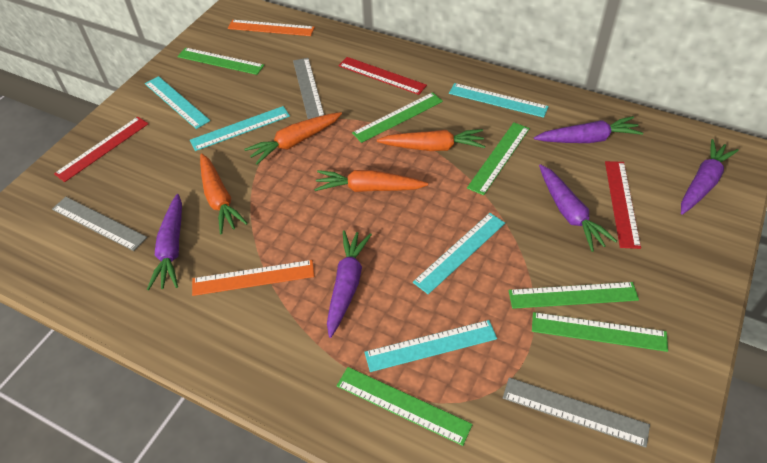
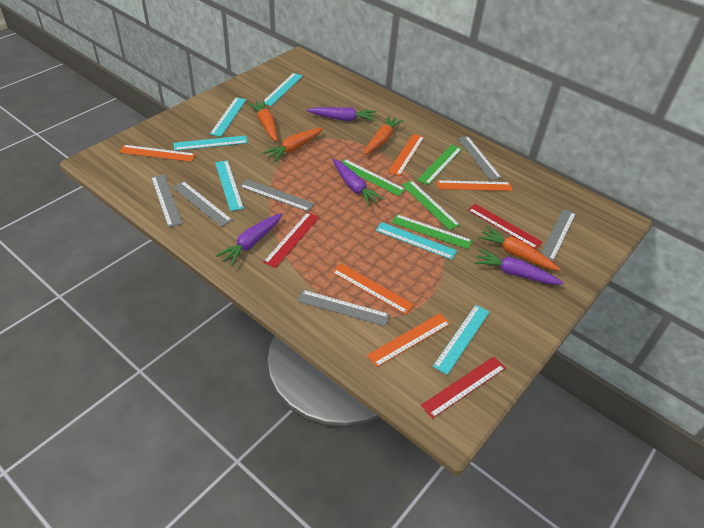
green ruler: [177,48,264,75] [337,367,473,446] [352,92,443,143] [467,122,530,195] [509,282,639,309] [532,312,668,352] = 6 -> [341,159,406,196] [391,214,472,249] [402,180,460,230] [417,144,462,185] = 4
grey ruler: [52,197,147,251] [293,58,324,119] [503,377,650,448] = 3 -> [151,174,183,227] [173,181,232,227] [240,179,314,212] [297,290,390,326] [457,136,502,181] [541,209,576,261] = 6
orange ruler: [192,260,315,296] [228,20,315,36] = 2 -> [119,145,195,162] [332,263,414,315] [367,313,450,367] [388,134,424,176] [437,180,513,191] = 5
purple carrot: [147,194,182,290] [327,230,372,338] [534,116,643,143] [539,164,617,252] [681,139,739,215] = 5 -> [215,213,282,266] [307,107,376,121] [333,159,384,206] [475,249,564,285] = 4
turquoise ruler: [145,76,210,129] [190,106,290,151] [365,320,497,372] [413,213,505,294] [449,83,549,118] = 5 -> [173,135,248,151] [210,97,246,137] [215,160,244,211] [261,73,303,106] [376,222,457,260] [433,305,489,375] = 6

